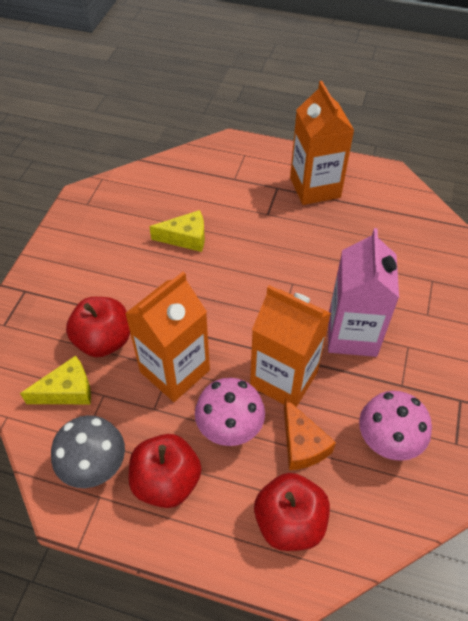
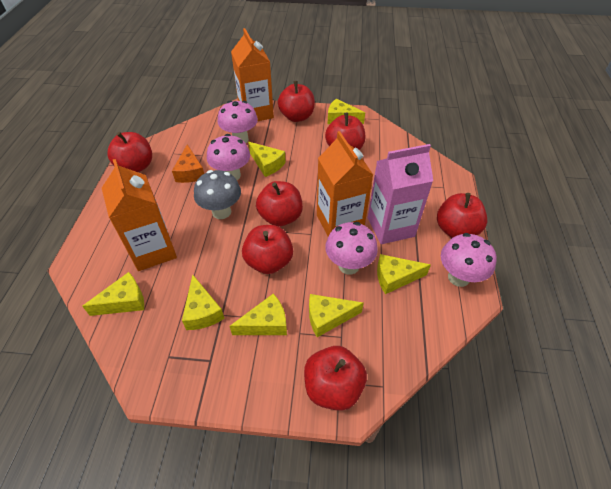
pink mushroom: [195,378,265,446] [359,391,432,461] = 2 -> [207,134,250,180] [218,101,258,143] [325,222,378,275] [441,233,497,287] = 4
red apple: [66,297,130,357] [129,434,202,508] [254,473,330,551] = 3 -> [107,132,152,172] [242,225,293,274] [256,181,303,227] [278,81,315,122] [304,346,367,411] [325,112,365,150] [437,193,488,238] = 7
yellow cheese: [20,356,91,404] [149,210,205,252] = 2 -> [82,272,144,316] [182,274,225,330] [230,294,287,335] [248,142,286,177] [309,294,364,337] [328,99,365,124] [377,254,431,294] = 7

